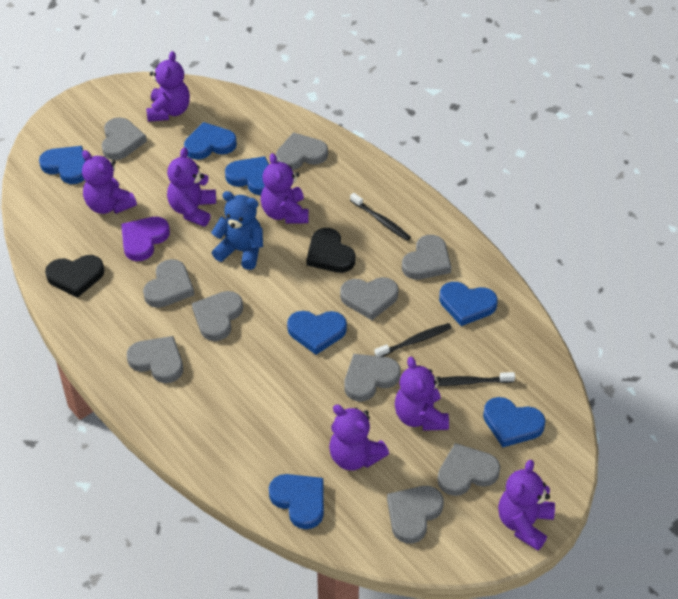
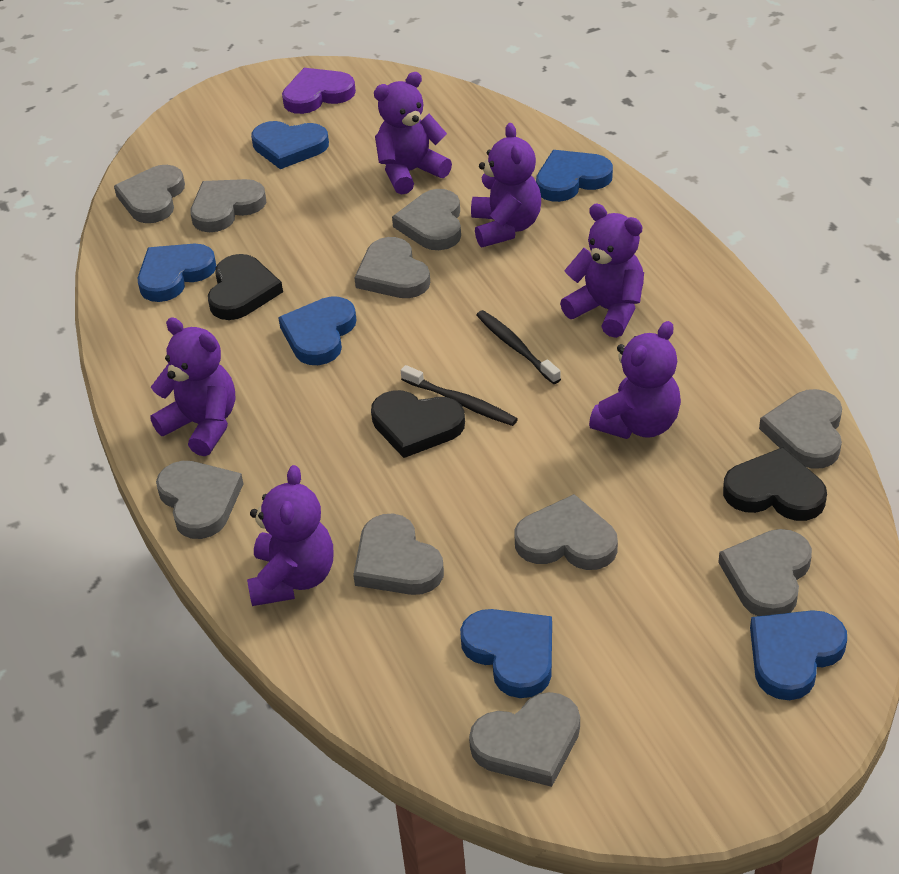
black heart: [45,255,104,298] [306,228,356,273] = 2 -> [208,254,283,320] [371,390,465,458] [723,447,827,521] = 3
black toothbrush: [350,193,411,241] [374,323,452,357] [438,372,515,386] = 3 -> [401,365,518,426] [476,310,561,384] = 2
blue heart: [39,146,86,184] [184,122,237,160] [225,156,269,195] [269,474,324,529] [287,311,347,355] [439,282,498,326] [483,397,546,447] = 7 -> [138,244,216,302] [251,121,329,169] [278,296,357,365] [460,609,552,698] [536,150,613,202] [750,610,847,700] = 6
blue teddy bear: [211,191,263,270] = 1 -> none = 0
purple teddy bear: [82,150,137,214] [146,51,190,122] [167,148,216,227] [261,153,309,224] [329,405,389,471] [395,357,449,431] [498,459,555,551] = 7 -> [150,317,235,456] [247,465,333,606] [374,72,452,195] [471,123,541,247] [560,204,644,338] [589,321,681,439] = 6

